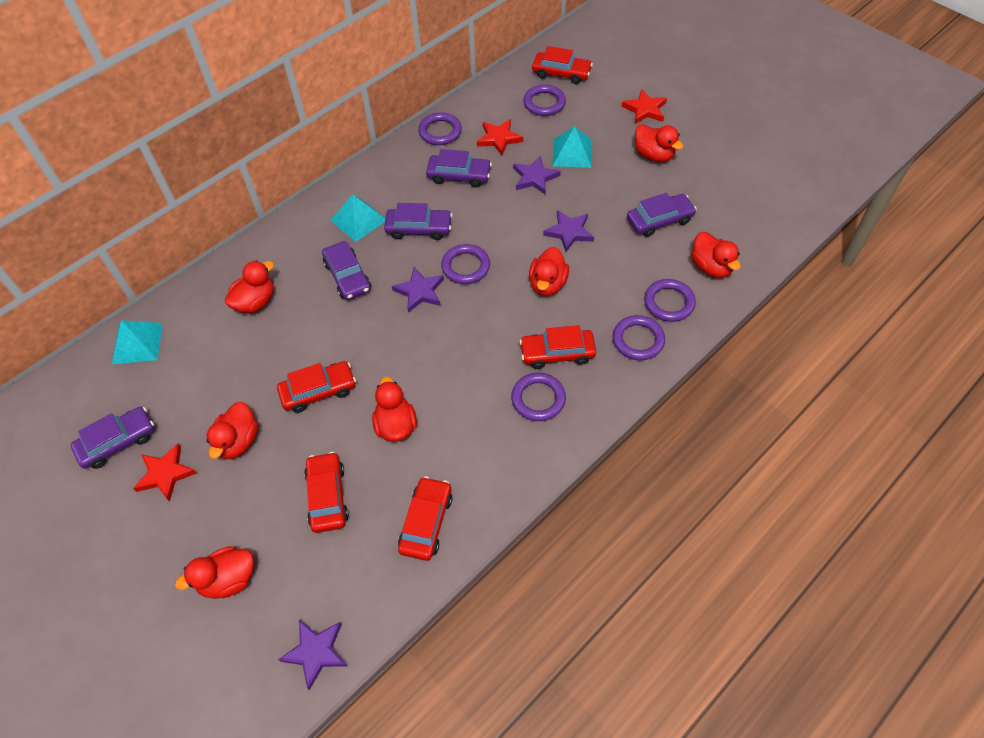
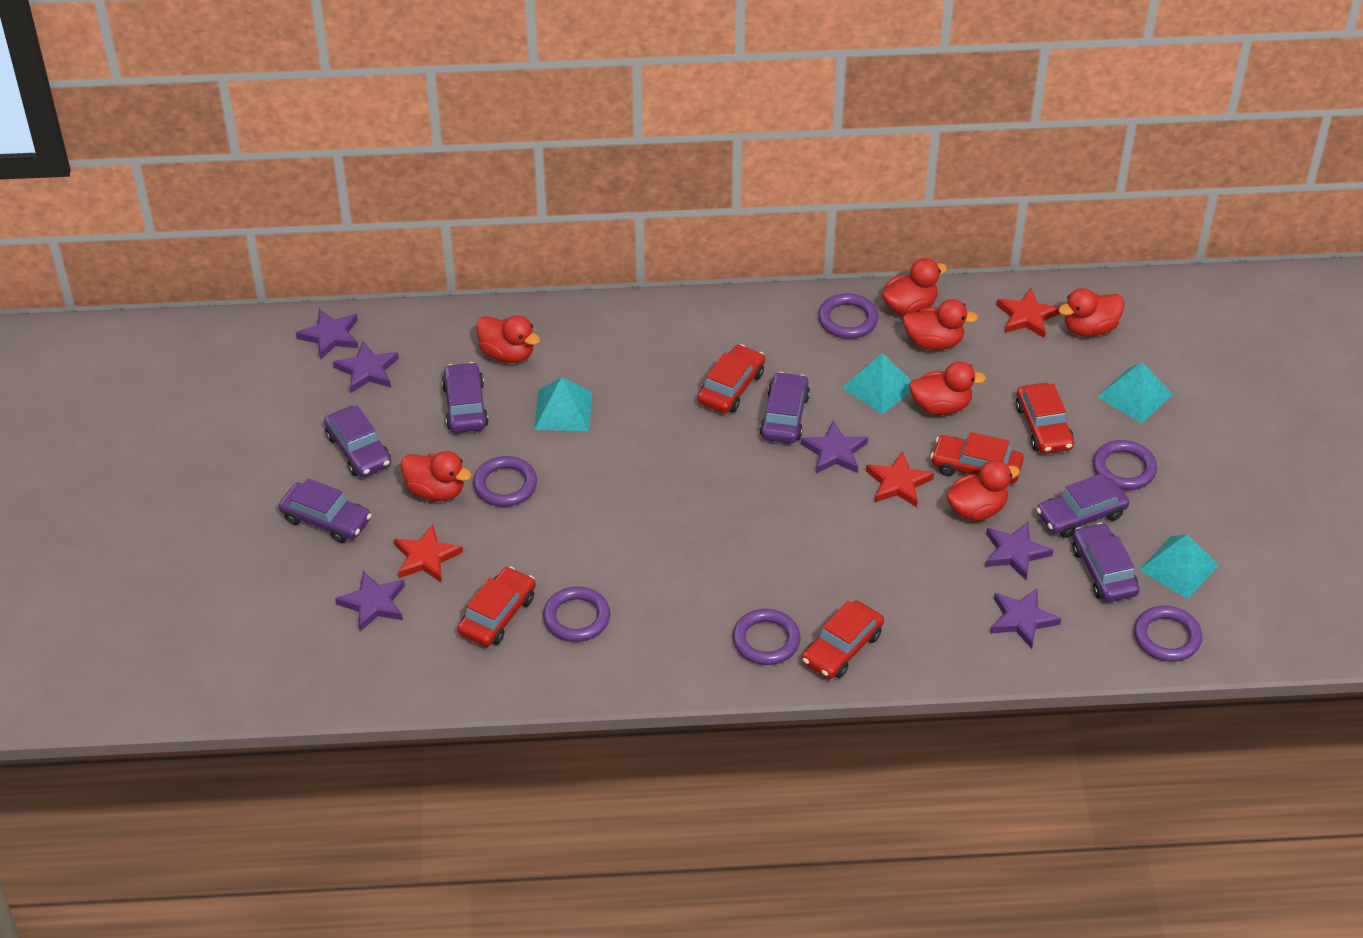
purple car: [71,407,155,469] [322,241,371,300] [384,203,452,240] [426,149,492,187] [627,193,697,237] = 5 -> [279,478,371,543] [324,405,391,477] [442,362,489,433] [760,372,810,443] [1036,474,1129,538] [1072,523,1140,602] = 6
purple star: [278,620,347,690] [392,267,444,313] [513,155,561,195] [543,210,594,252] = 4 -> [296,309,358,360] [333,341,399,393] [335,571,405,632] [801,421,868,474] [985,522,1053,580] [991,588,1061,649] = 6
turquoise pyramid: [112,320,163,364] [330,194,385,242] [552,126,592,168] = 3 -> [534,377,592,431] [841,353,911,415] [1097,362,1173,424] [1139,534,1219,599] = 4

